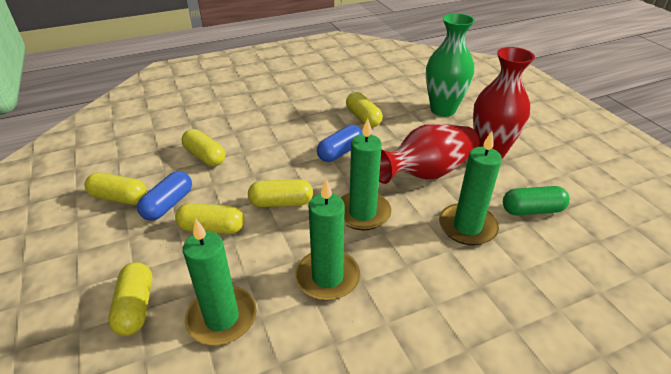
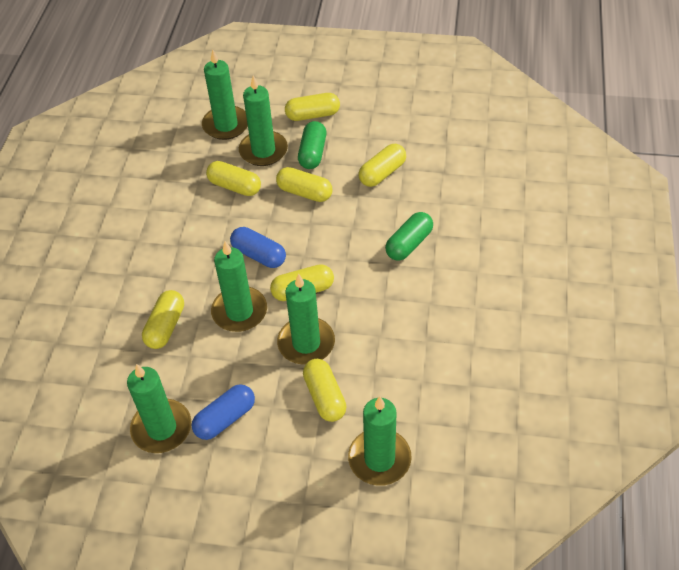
green candle: [183,218,257,345] [295,179,360,300] [340,118,391,230] [439,131,502,245] = 4 -> [127,364,191,453] [202,50,248,140] [211,241,267,332] [239,76,288,166] [277,273,335,365] [348,396,412,486] = 6
green capsule: [503,186,570,215] = 1 -> [298,121,326,169] [385,212,433,261] = 2
green vase: [426,13,475,117] = 1 -> none = 0
red vase: [379,124,479,184] [473,47,535,159] = 2 -> none = 0
yellow capsule: [85,172,147,205] [108,262,152,336] [175,203,244,234] [182,129,225,166] [248,179,313,207] [346,92,383,127] = 6 -> [142,290,184,349] [206,161,261,196] [270,264,334,301] [276,167,332,202] [285,93,340,121] [303,359,346,422] [358,144,406,187] = 7

